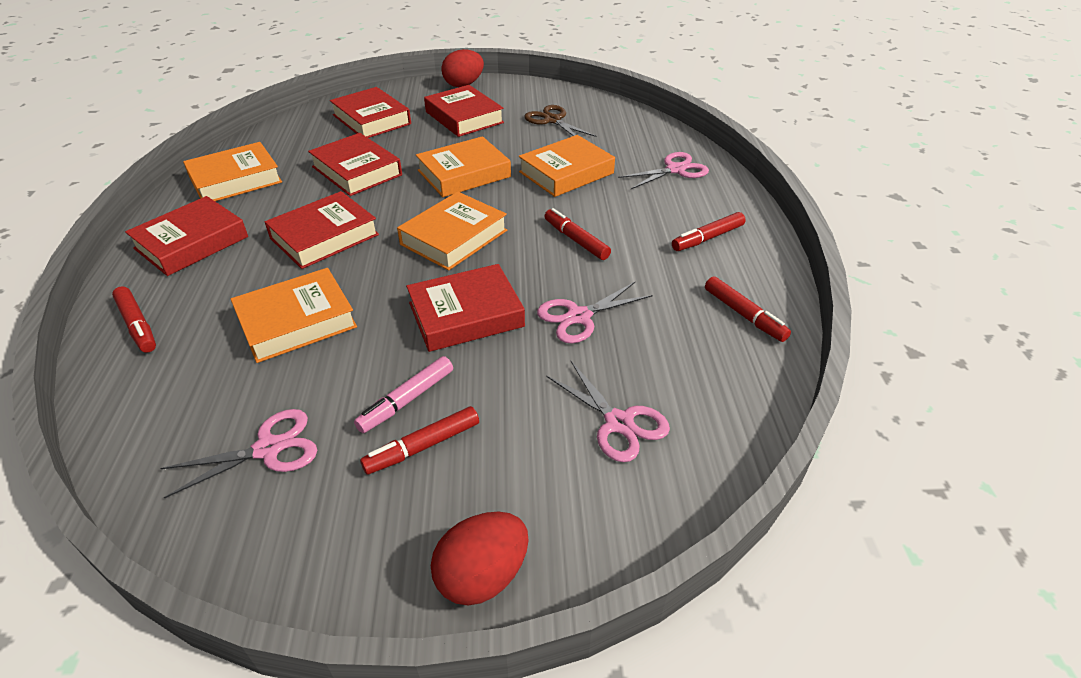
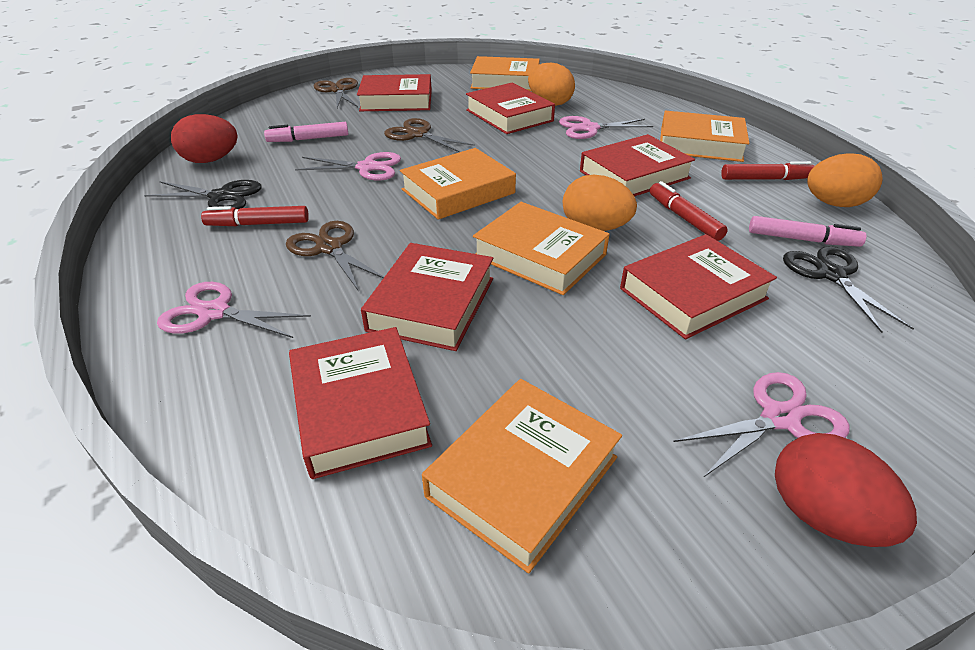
black scissors: none = 0 -> [144,180,262,209] [783,246,914,333] = 2
brown scissors: [524,105,597,137] = 1 -> [286,221,384,292] [314,78,358,108] [384,118,475,152] = 3
orange egg: none = 0 -> [528,63,575,106] [563,175,637,231] [807,153,883,207] = 3
pink marker: [354,356,453,433] = 1 -> [264,122,349,142] [749,216,866,247] = 2
red marker: [112,286,156,353] [360,406,479,475] [545,208,611,260] [672,212,746,251] [705,276,791,342] = 5 -> [201,206,309,226] [650,181,728,241] [721,161,815,180] = 3

